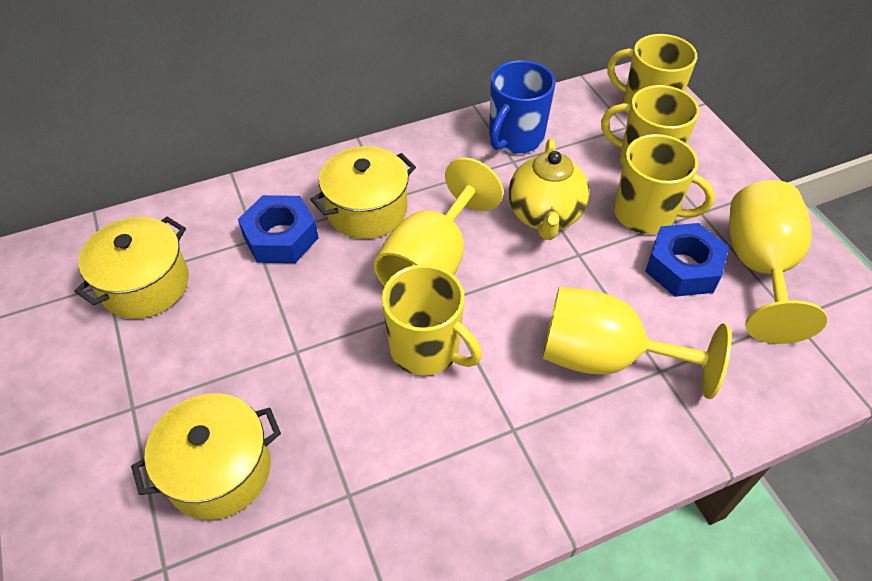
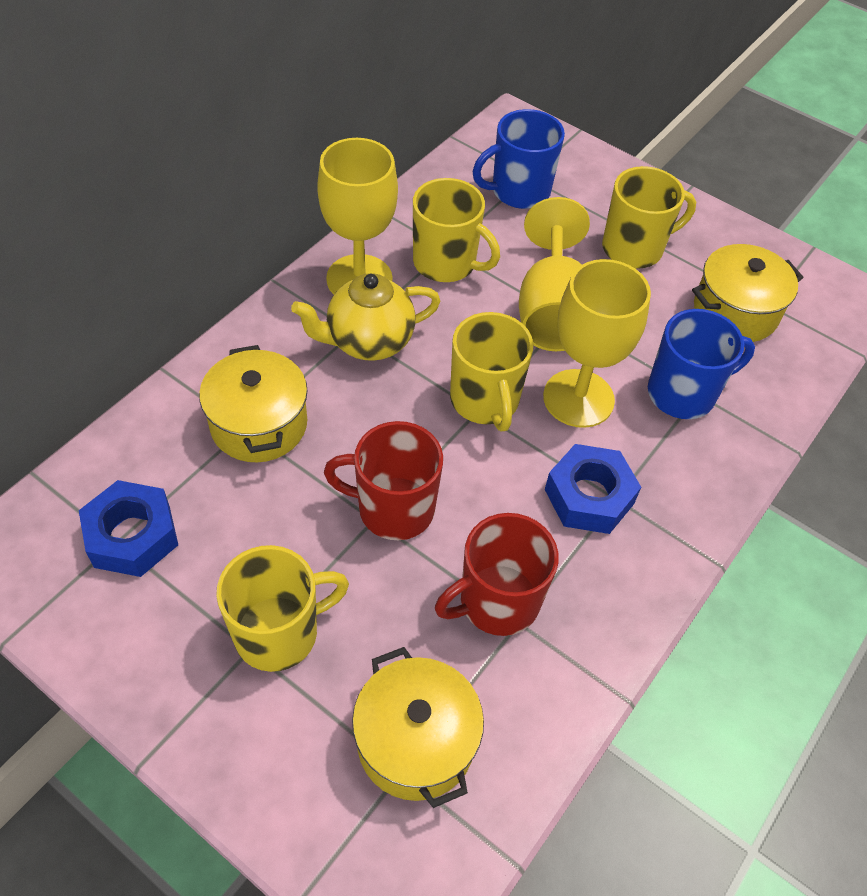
blue mug: [489,60,556,153] = 1 -> [472,109,565,209] [648,309,755,419] = 2
red mug: none = 0 -> [324,421,443,540] [435,513,559,636] = 2

